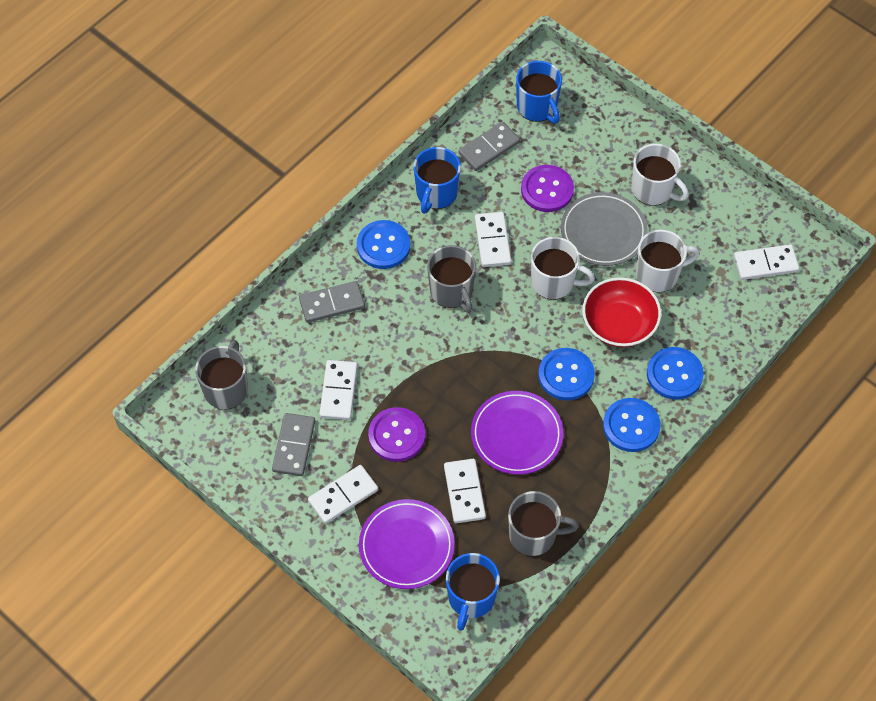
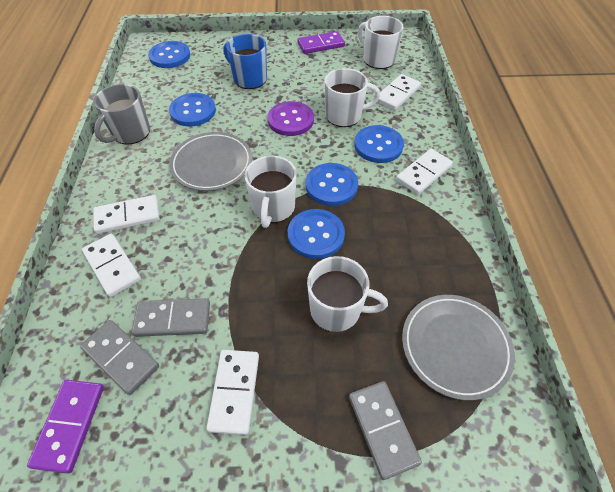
blue button: [357,220,410,269] [538,348,595,400] [603,398,660,452] [647,347,703,400] = 4 -> [148,41,190,68] [169,93,216,126] [288,209,345,259] [306,163,358,206] [354,125,404,163] = 5
blue mug: [414,147,461,214] [446,553,500,631] [516,61,562,124] = 3 -> [223,34,267,89] = 1
grey mug: [195,340,248,410] [427,245,476,313] [508,491,579,556] = 3 -> [94,84,150,145] = 1
grey plate: [561,192,648,266] = 1 -> [169,132,252,191] [402,295,515,400] = 2
purple button: [368,407,425,462] [521,165,574,212] = 2 -> [268,101,314,136] = 1
purple domino: none = 0 -> [27,380,104,474] [297,31,345,54] = 2
purple plate: [359,499,455,589] [471,391,563,475] = 2 -> none = 0
red bowl: [582,277,661,347] = 1 -> none = 0
white mug: [531,237,595,300] [632,144,689,206] [636,230,700,293] = 3 -> [244,156,297,228] [307,256,388,332] [324,68,380,127] [358,16,404,69] = 4

